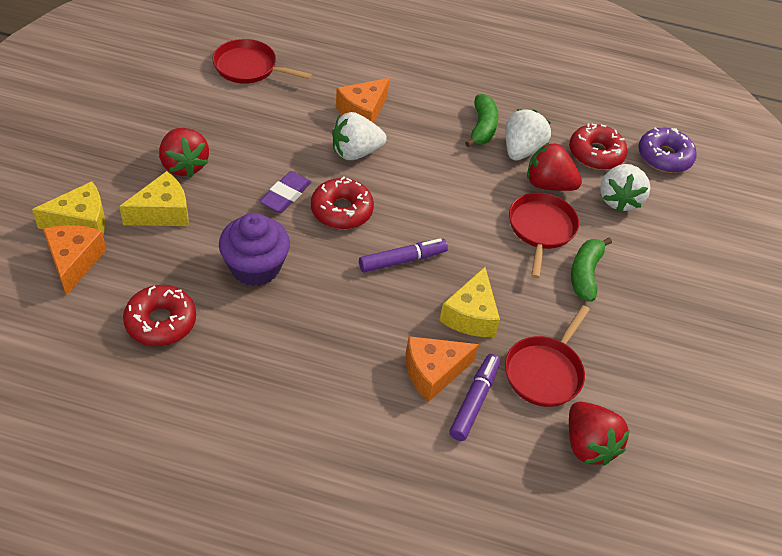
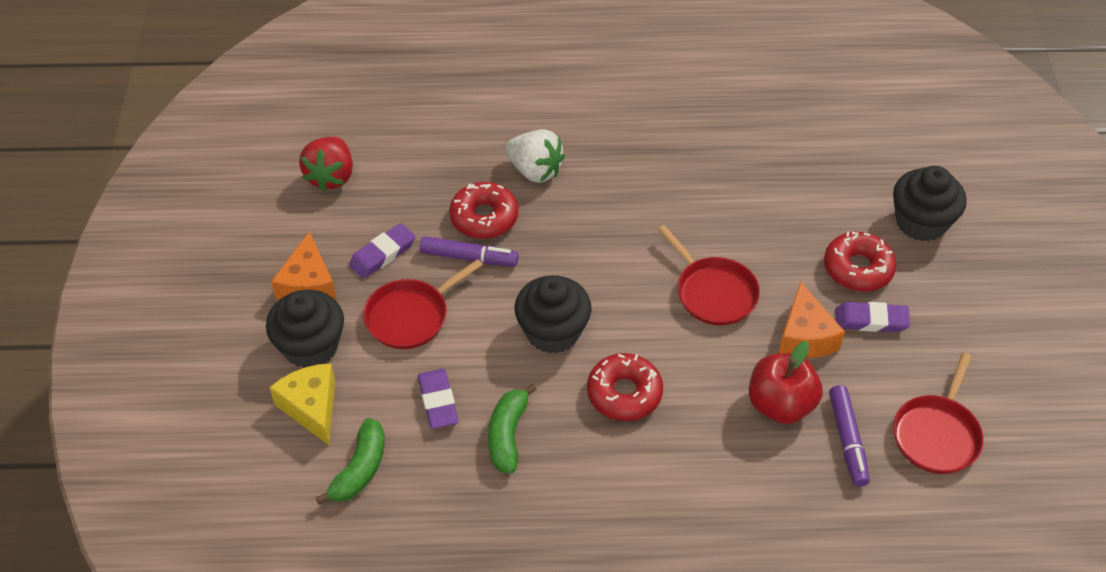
black cupcake: none = 0 -> [266,290,344,368] [514,275,592,353] [893,166,967,241] = 3
orange cheese: [43,225,107,296] [336,78,390,123] [406,336,479,402] = 3 -> [271,232,337,301] [779,281,845,358] = 2
purple cupcake: [219,213,290,286] = 1 -> none = 0
purple donut: [638,127,697,173] = 1 -> none = 0
purple eraser: [259,171,312,213] = 1 -> [349,223,415,279] [418,369,459,429] [835,302,910,332] = 3
red apple: none = 0 -> [749,341,823,424] = 1
red strawberry: [159,128,209,177] [527,142,582,191] [569,402,630,466] = 3 -> [299,137,353,191] = 1
white strawberry: [332,112,387,160] [506,109,551,160] [600,164,650,212] = 3 -> [505,129,565,183] = 1
yellow cheese: [32,181,105,234] [119,171,188,226] [439,267,500,337] = 3 -> [269,363,335,445] = 1

